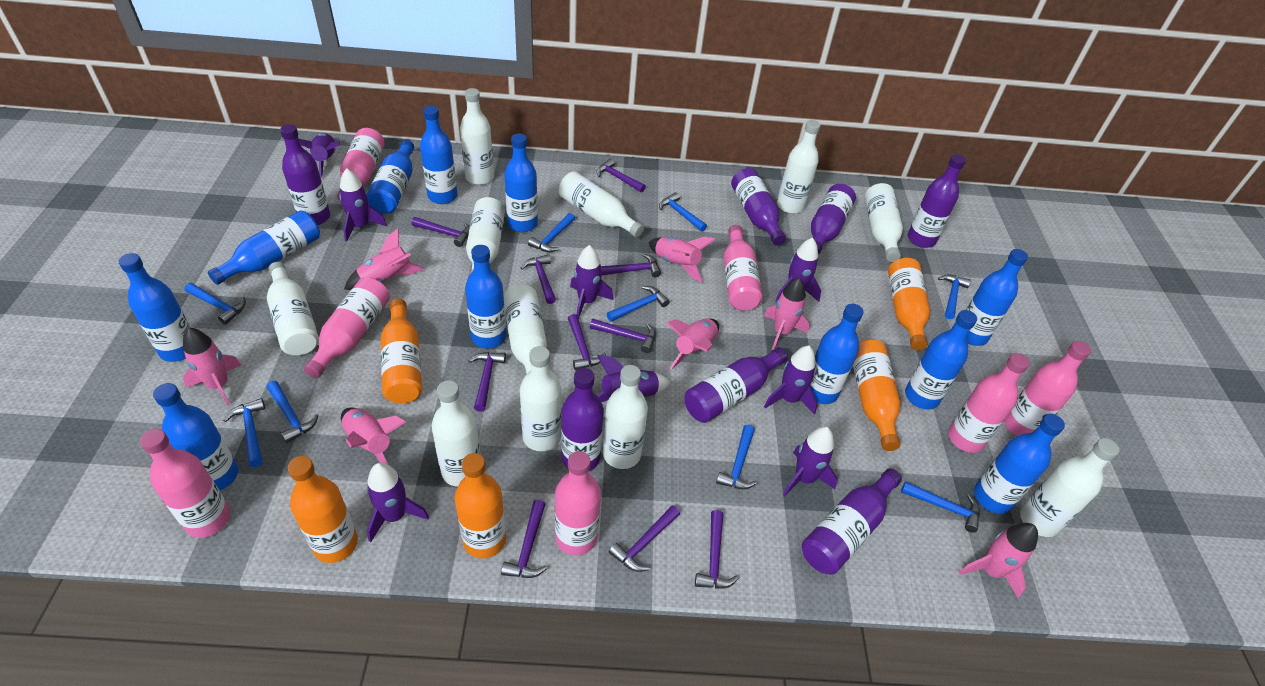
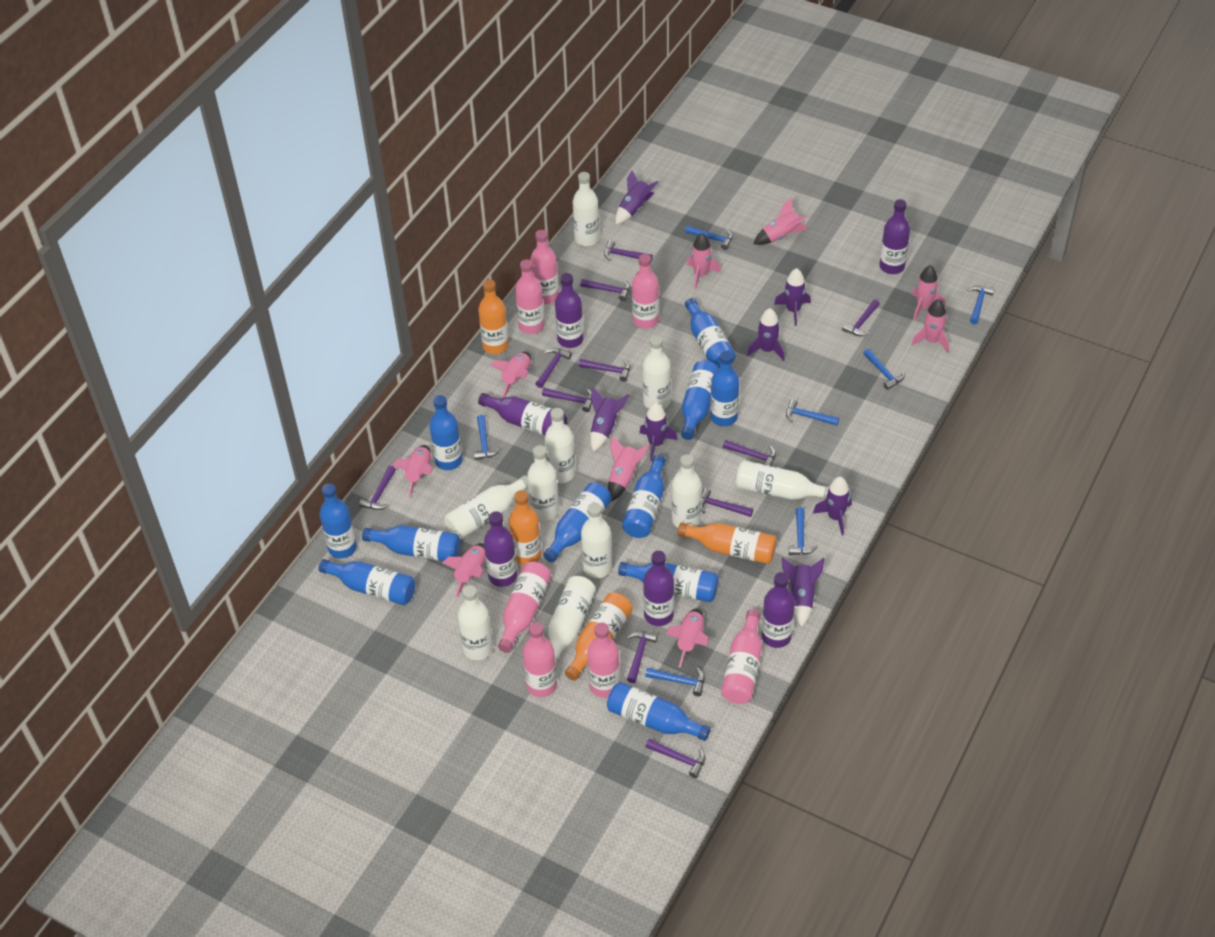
blue hammer: [185,283,246,325] [223,398,265,467] [267,381,318,443] [528,213,575,252] [607,286,670,322] [659,192,707,232] [716,425,757,489] [901,481,980,533] [938,274,971,319] = 9 -> [474,415,501,460] [645,667,705,696] [685,225,733,250] [786,399,839,425] [789,507,817,555] [863,349,905,390] [967,286,994,324] = 7
orange bottle: [288,456,358,563] [381,299,422,404] [454,453,506,559] [853,340,900,451] [888,258,930,350] = 5 -> [478,279,509,354] [509,490,542,565] [565,592,633,681] [678,522,777,564] = 4
pink rocket: [183,327,241,406] [341,408,406,464] [344,229,424,290] [649,237,715,282] [667,318,719,370] [764,278,810,350] [959,523,1038,599] = 7 -> [392,445,433,498] [442,543,486,598] [491,352,531,398] [608,436,649,502] [665,608,708,668] [687,233,721,289] [753,197,808,245] [911,299,949,353] [912,265,945,321] = 9
purple bottle: [280,124,330,225] [561,368,604,471] [685,347,788,423] [731,168,786,246] [802,468,902,575] [811,184,856,255] [908,154,966,248] = 7 -> [478,393,567,435] [484,511,517,587] [555,273,584,348] [643,551,674,626] [762,572,795,648] [879,199,910,274] = 6
purple hammer: [411,217,470,247] [469,352,506,412] [501,500,547,578] [521,254,556,304] [568,314,606,371] [590,319,655,353] [597,158,646,192] [601,253,661,277] [609,505,680,572] [695,510,739,589] = 10 -> [359,465,396,510] [536,348,572,388] [542,388,592,412] [579,359,630,382] [580,279,630,301] [604,240,653,262] [626,632,658,683] [646,739,705,778] [701,488,753,517] [723,440,776,466] [842,300,880,336] = 11
purple rocket: [299,133,340,178] [339,168,387,242] [367,463,429,542] [570,245,613,319] [597,355,671,402] [764,346,817,415] [776,238,821,302] [783,427,838,497] = 8 -> [590,387,629,452] [615,170,658,224] [639,403,678,461] [747,308,785,361] [774,268,811,326] [782,557,824,627] [813,477,852,535] = 7
white bottle: [267,262,319,355] [432,380,481,487] [460,88,494,185] [466,197,505,275] [503,285,547,374] [520,346,562,451] [559,172,644,238] [603,365,648,469] [777,120,820,214] [865,183,903,262] [1020,438,1119,537] = 11 -> [444,475,528,539] [458,585,493,660] [527,445,559,521] [545,408,575,483] [548,576,596,666] [573,172,599,246] [581,503,612,578] [643,335,671,409] [672,454,701,528] [736,461,829,500] = 10

